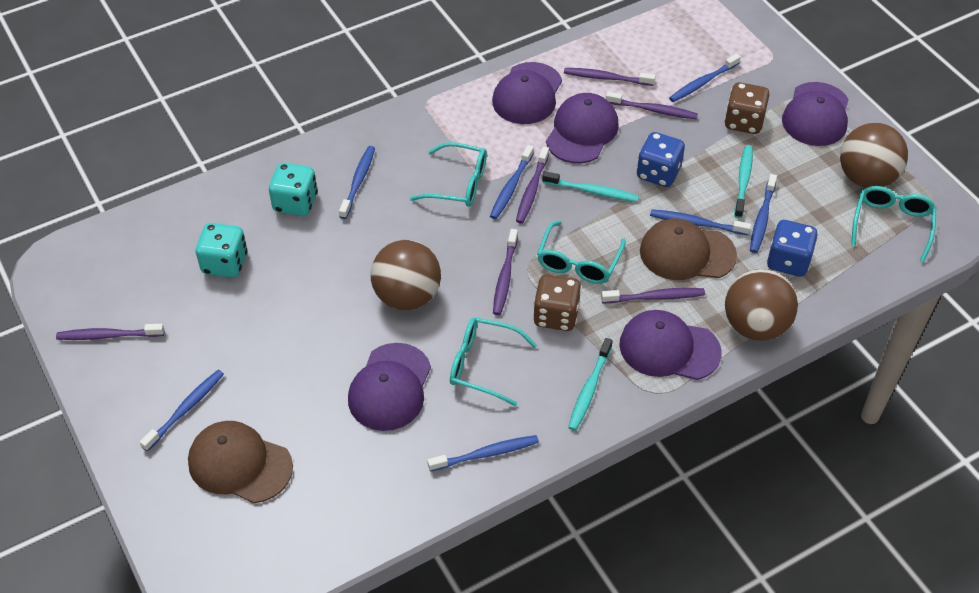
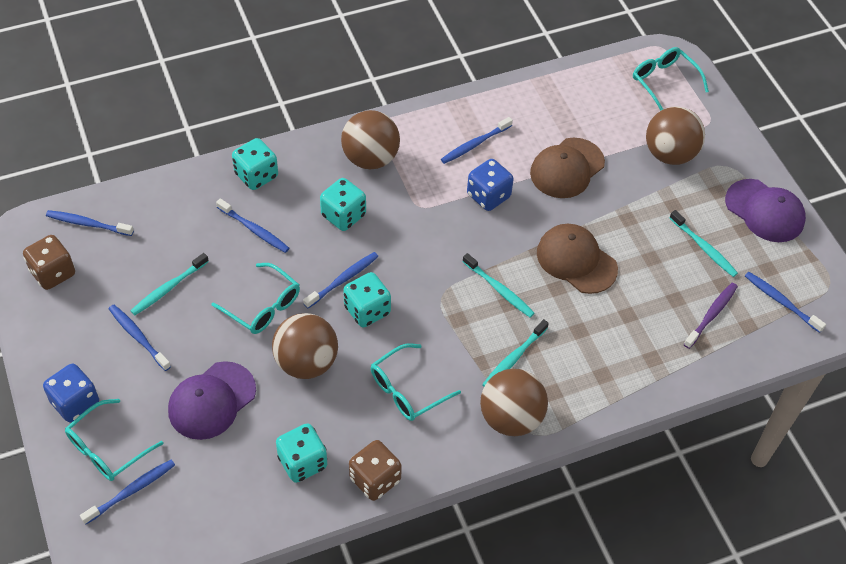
brown ball: [371,240,441,310] [725,269,798,341] [840,123,908,188] = 3 -> [272,313,338,379] [341,110,400,169] [480,369,548,436] [646,106,705,165] = 4
purple cap: [348,343,431,431] [492,62,562,124] [546,93,619,163] [619,310,721,380] [782,82,849,146] = 5 -> [168,361,256,440] [725,179,806,242] = 2
purple toothbrush: [56,324,164,340] [493,229,518,315] [516,146,549,224] [564,68,655,86] [601,288,705,303] [606,92,698,119] = 6 -> [684,283,738,349] = 1
turquoise dice: [196,223,248,278] [269,163,318,216] = 2 -> [232,138,278,190] [276,424,327,483] [320,178,366,231] [343,272,391,327] = 4
turquoise toothbrush: [542,171,639,202] [568,338,613,431] [734,145,753,218] = 3 -> [130,253,209,315] [462,253,534,317] [482,319,549,387] [670,210,738,277] = 4

